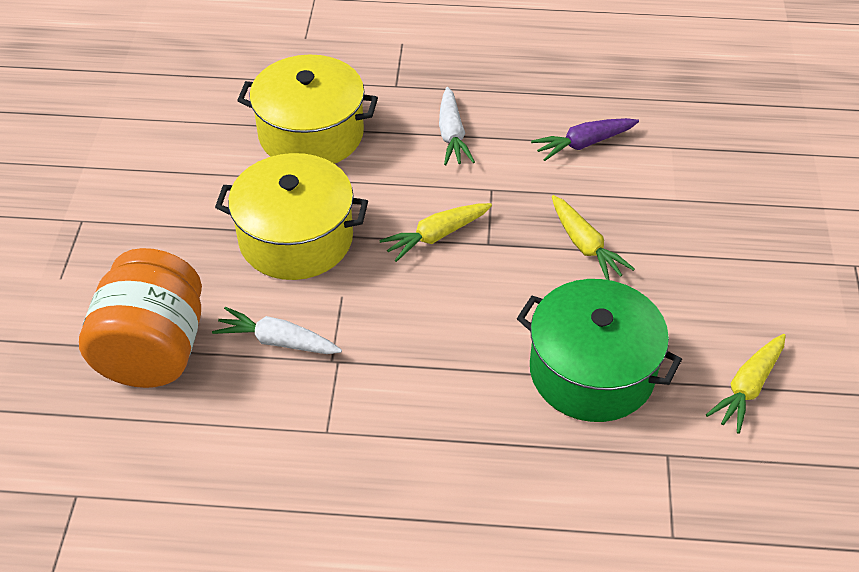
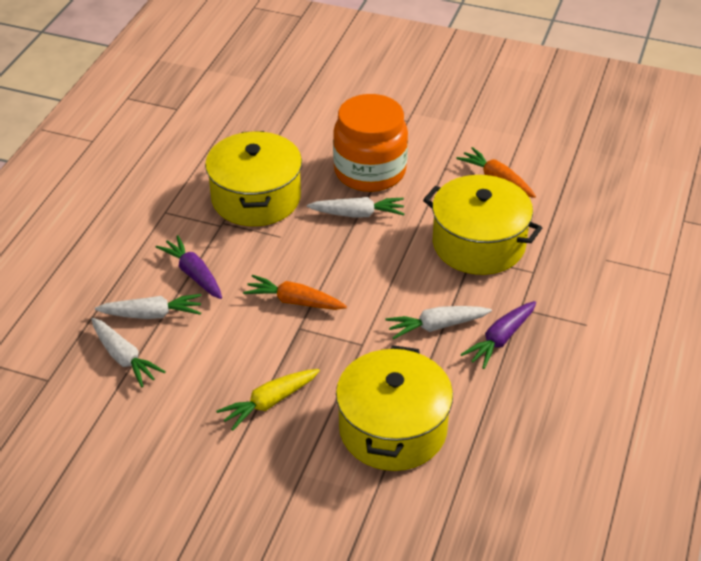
green pot: [517,279,682,422] = 1 -> none = 0
orange carrot: none = 0 -> [243,275,347,310] [456,147,536,198] = 2
purple carrot: [531,118,639,161] = 1 -> [156,235,222,299] [461,301,536,369] = 2
white carrot: [212,307,342,354] [439,87,475,165] = 2 -> [91,318,166,387] [95,294,202,319] [307,197,404,218] [385,306,492,339] = 4
yellow carrot: [379,203,492,262] [552,195,635,280] [706,334,786,434] = 3 -> [216,369,320,431] = 1
yellow pot: [215,153,368,280] [237,55,378,164] = 2 -> [205,131,302,226] [336,345,453,471] [423,175,542,275] = 3

